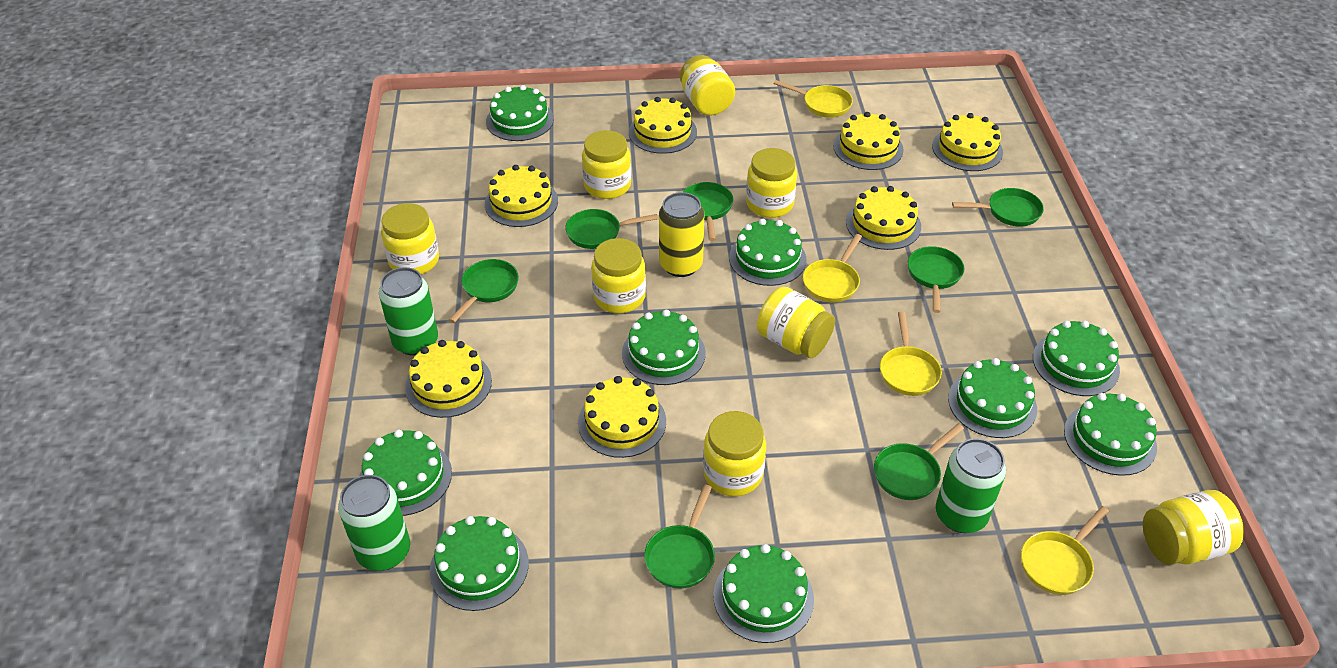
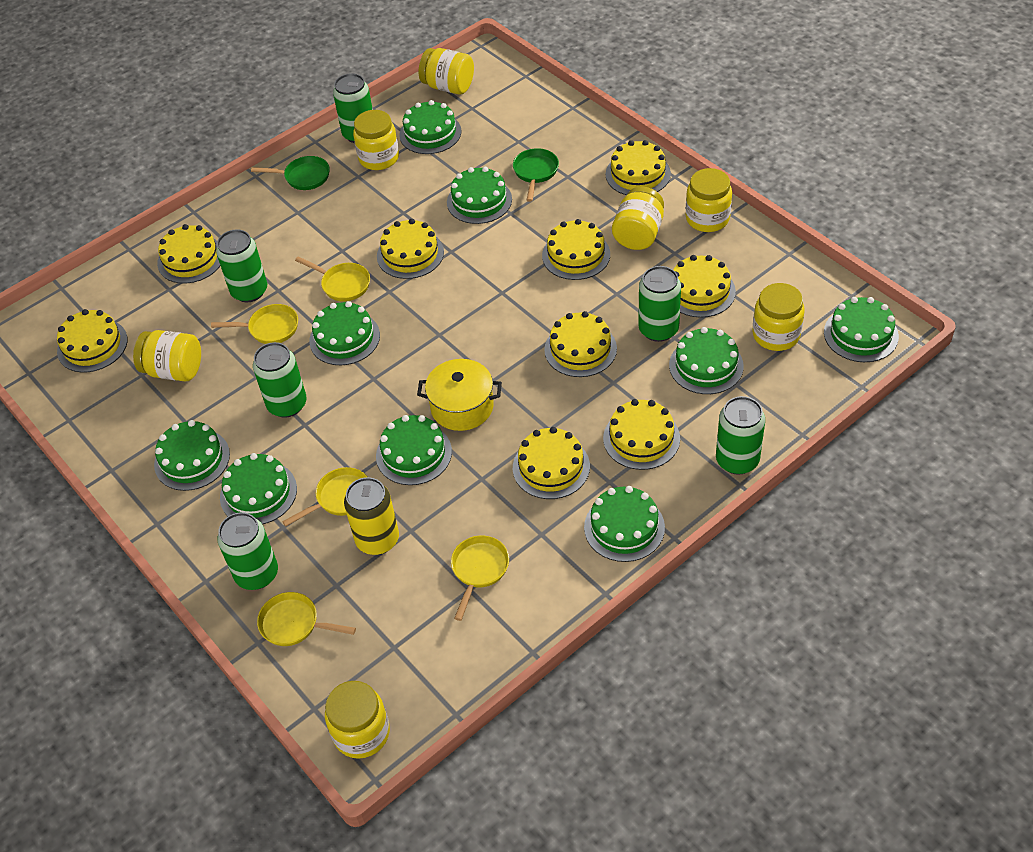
green can: [338,475,410,571] [379,267,438,356] [936,438,1006,533] = 3 -> [216,229,267,302] [217,512,278,590] [253,342,307,418] [333,73,373,143] [638,266,681,342] [716,396,765,475] = 6
green pan: [449,259,519,323] [565,209,658,249] [644,484,715,589] [683,182,733,241] [874,424,964,500] [907,246,964,313] [952,188,1044,227] = 7 -> [251,156,330,190] [513,148,559,202] = 2
yellow cake: [405,340,492,418] [485,165,558,227] [578,376,666,458] [629,97,697,154] [833,112,904,170] [846,186,921,250] [932,113,1003,171] = 7 -> [57,309,127,373] [157,224,220,283] [377,219,444,279] [513,427,590,499] [542,219,610,280] [544,311,617,377] [603,399,680,470] [605,140,671,195] [673,255,736,318] = 9
yellow jar: [381,203,439,274] [582,130,631,199] [591,238,646,313] [680,55,735,116] [703,411,766,496] [746,148,797,218] [757,287,835,358] [1143,490,1244,565] = 8 -> [133,330,201,381] [325,681,390,759] [353,110,399,170] [419,48,474,94] [612,186,664,250] [686,168,732,232] [752,283,805,351] = 7
yellow pan: [773,80,853,118] [803,234,862,303] [880,311,942,396] [1021,506,1109,595] = 4 -> [211,304,298,344] [257,592,356,646] [282,467,367,527] [295,256,370,301] [451,536,509,621] = 5
yellow pot: none = 0 -> [417,359,502,431] = 1

